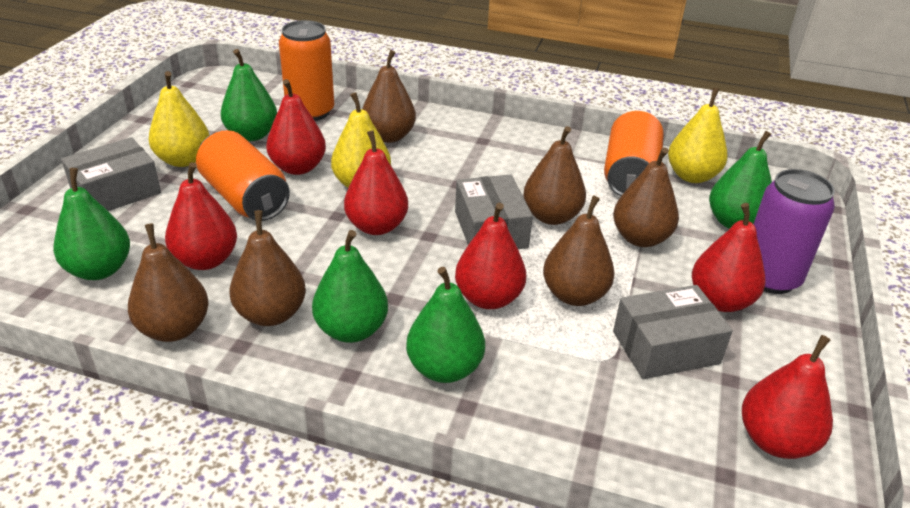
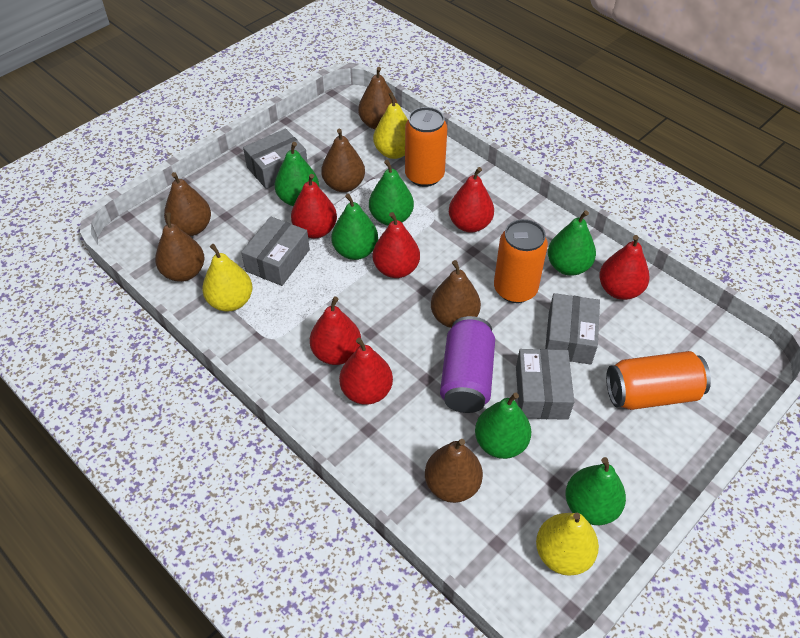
green pear: [53,168,130,280] [221,49,277,141] [312,230,388,343] [406,267,485,383] [709,131,772,229] = 5 -> [274,142,319,206] [331,194,378,260] [369,160,414,225] [475,393,531,459] [548,210,596,276] [565,457,626,525] = 6
grey box: [61,137,161,211] [455,175,533,249] [613,285,733,379] = 3 -> [241,216,310,286] [243,129,308,189] [516,349,574,420] [545,293,600,365] = 4

